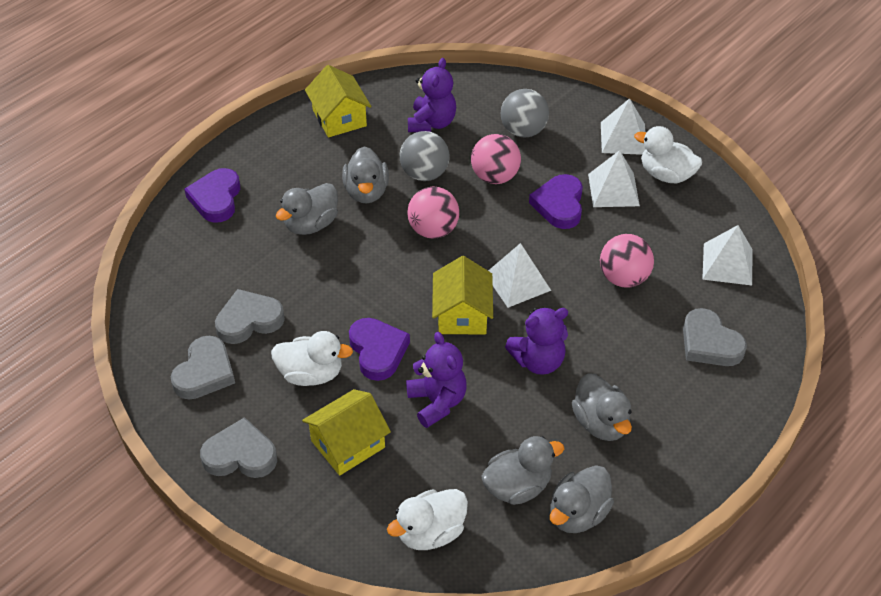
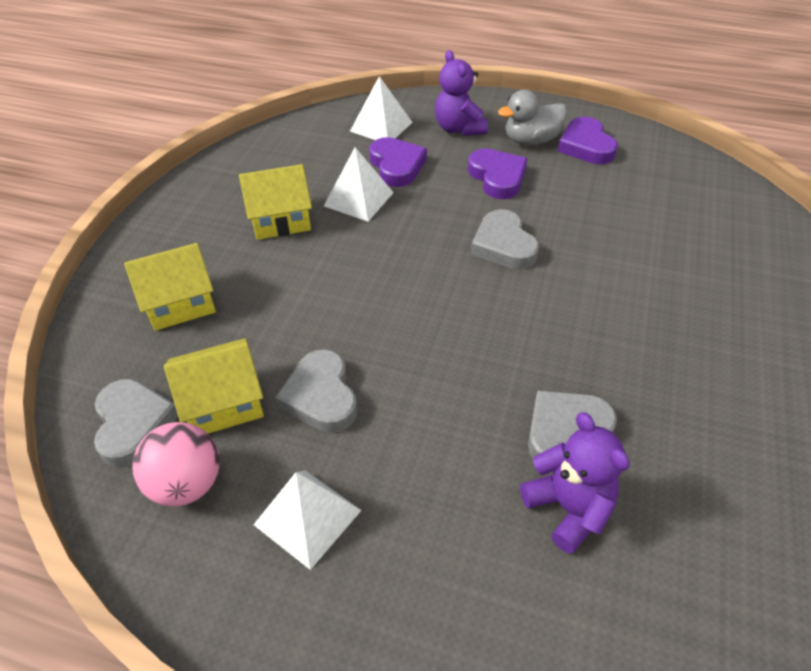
grey ball: [400,131,449,181] [500,89,549,138] = 2 -> none = 0
grey duck: [276,183,338,235] [342,146,389,203] [481,436,564,505] [550,465,614,533] [572,373,632,441] = 5 -> [498,90,567,145] = 1
pink ball: [408,187,459,239] [471,134,521,184] [600,234,654,288] = 3 -> [132,422,220,506] = 1
purple teddy bear: [406,332,467,428] [408,58,456,132] [505,307,568,375] = 3 -> [435,50,488,136] [520,412,630,554] = 2
white duck: [271,331,353,386] [387,489,468,550] [634,126,702,184] = 3 -> none = 0
white pyramid: [488,243,551,308] [588,150,640,207] [601,98,646,155] [702,225,752,285] = 4 -> [253,470,362,570] [324,147,394,222] [350,76,413,140] = 3

